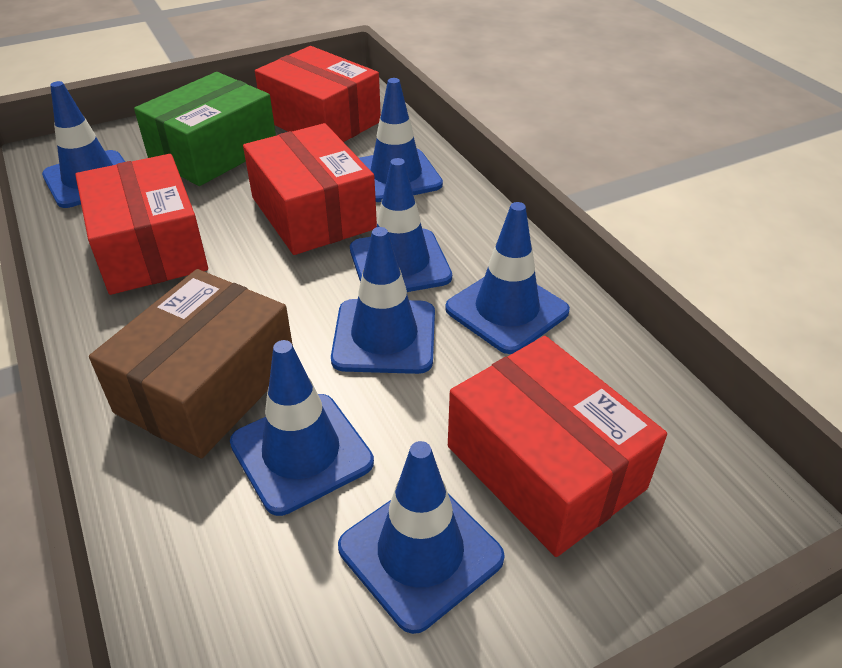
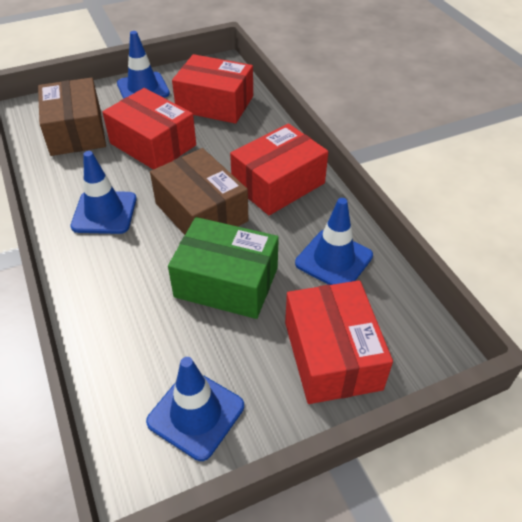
blue traffic cone: [42,81,125,208] [230,340,374,516] [331,227,435,374] [338,441,505,634] [350,158,452,292] [359,78,443,202] [445,202,570,354] = 7 -> [70,151,137,234] [117,31,170,99] [146,357,244,461] [295,198,373,285] = 4
brown box: [89,269,293,459] = 1 -> [38,77,106,156] [150,148,248,235] = 2

